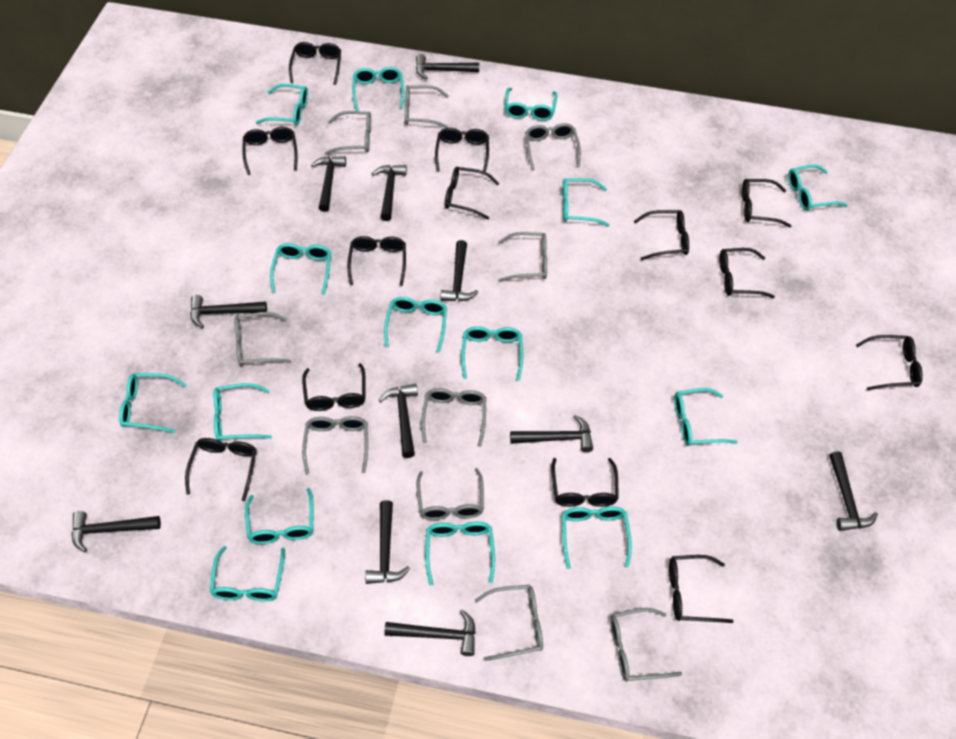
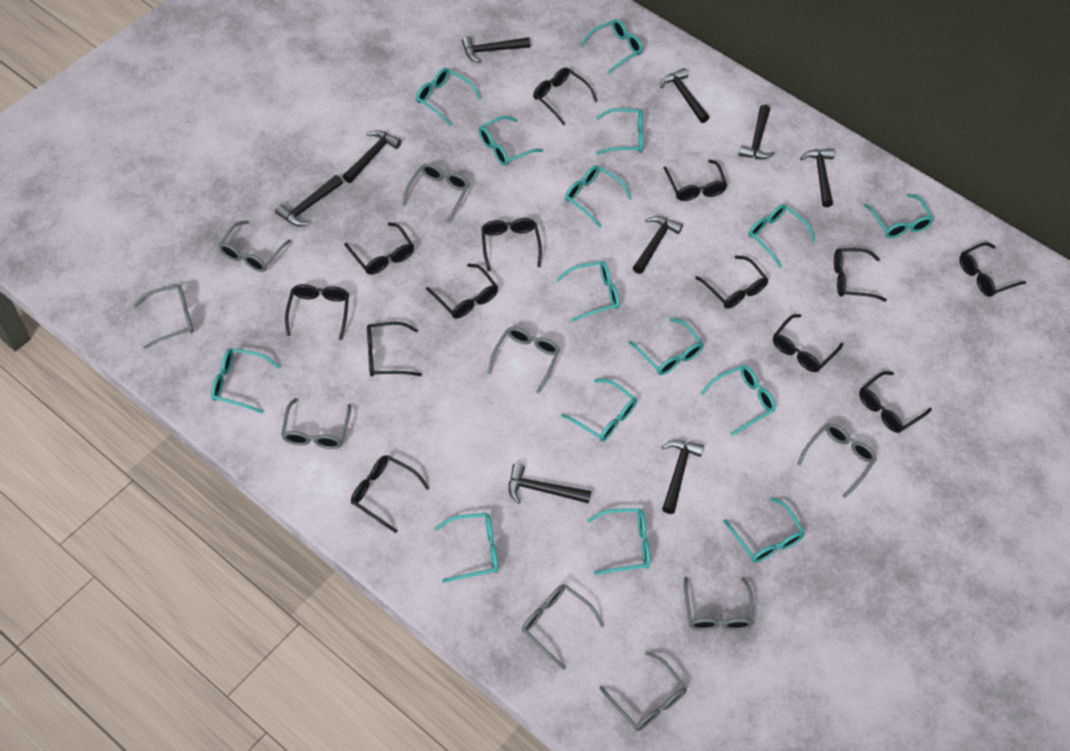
black hammer: [72,511,161,552] [190,295,267,328] [311,156,346,212] [365,500,410,584] [372,165,407,221] [379,384,418,458] [384,610,476,656] [416,54,479,80] [440,240,478,301] [510,415,593,452] [829,451,878,531] = 11 -> [275,175,343,226] [343,130,402,183] [462,36,530,63] [509,463,591,504] [633,216,683,274] [660,68,709,123] [662,440,704,514] [738,105,775,159] [800,149,835,207] = 9
grey glasses: [234,312,291,366] [302,416,368,474] [325,111,371,155] [405,85,449,128] [416,468,484,520] [421,388,486,447] [475,585,543,661] [498,232,547,282] [525,123,581,170] [610,608,682,682] = 10 -> [133,284,194,349] [218,221,291,272] [281,398,351,449] [402,163,469,223] [488,327,560,394] [522,584,604,670] [599,651,687,731] [684,577,754,630] [797,423,877,498] = 9

